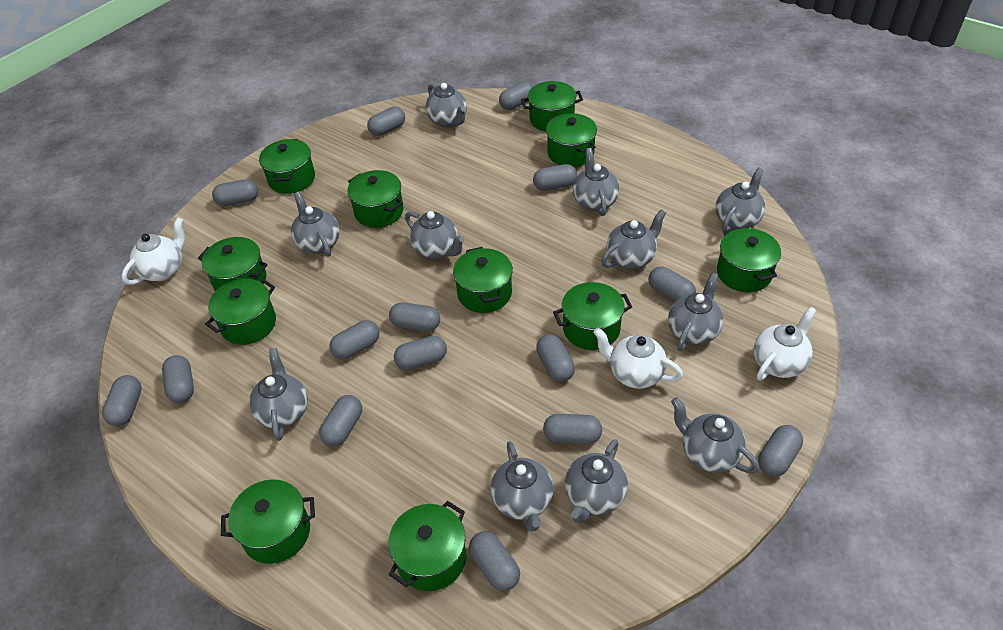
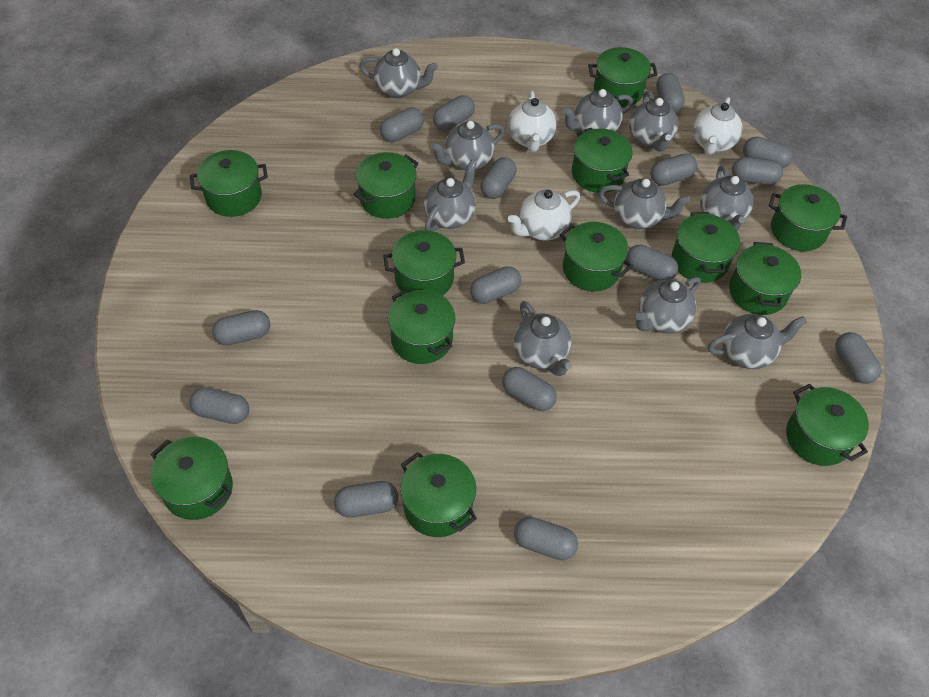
green pot: [198,237,268,291] [205,279,276,345] [221,479,315,564] [259,139,315,194] [347,170,403,228] [388,501,466,591] [453,247,513,313] [521,81,583,132] [546,113,597,167] [553,282,632,350] [717,227,781,292] = 11 -> [151,437,233,520] [190,150,268,217] [353,152,419,219] [383,230,465,296] [388,288,455,364] [400,452,477,537] [559,222,633,292] [572,128,633,193] [588,47,658,107] [672,212,740,283] [729,242,801,315] [769,184,847,251] [786,384,869,466] = 13
grey teapot: [249,348,308,441] [291,192,340,257] [405,211,465,259] [426,83,467,127] [491,441,553,532] [565,439,628,524] [573,148,619,216] [601,209,666,269] [668,273,723,351] [671,397,759,474] [716,167,765,231] = 11 -> [359,48,438,98] [424,160,477,231] [430,121,505,171] [513,301,572,376] [563,89,633,132] [599,178,691,229] [629,91,679,151] [635,277,701,333] [700,165,754,231] [708,314,807,369] = 10

